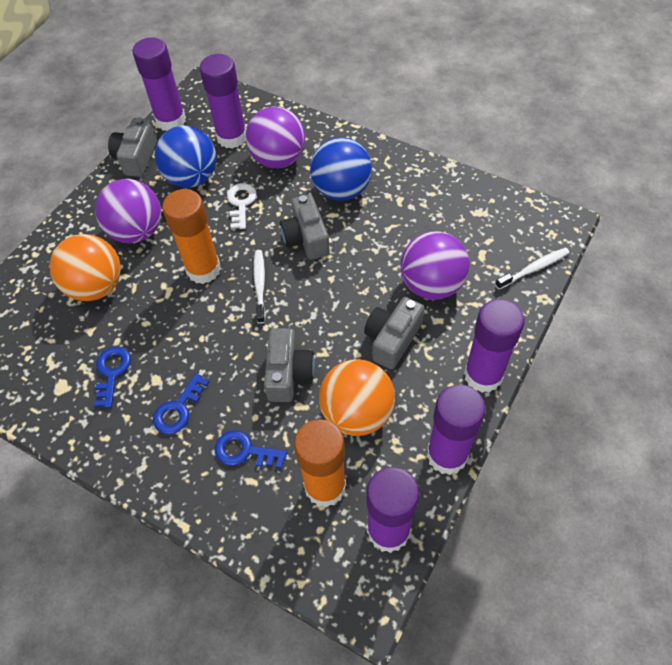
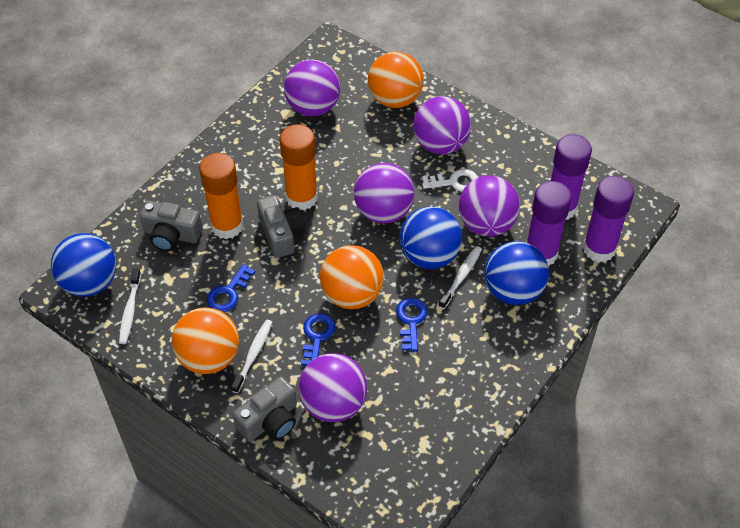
blue ball: [155,125,217,188] [310,137,372,201] = 2 -> [51,233,116,297] [400,207,462,269] [484,241,549,305] = 3
grey camera: [108,117,158,177] [264,328,315,402] [280,194,330,260] [364,297,424,369] = 4 -> [140,201,203,251] [233,376,297,442] [257,195,305,258] = 3
orange ball: [50,234,121,301] [319,359,395,436] = 2 -> [172,307,239,374] [320,245,384,309] [368,51,424,108] = 3
purple ball: [95,179,161,243] [246,107,305,168] [401,231,470,300] = 3 -> [284,60,340,116] [299,353,367,422] [354,163,414,224] [413,96,471,155] [459,175,520,237] = 5
purple glue stick: [133,37,186,131] [200,54,246,149] [366,467,419,553] [427,384,486,475] [464,299,525,393] = 5 -> [526,181,572,267] [551,134,592,220] [583,176,634,262] = 3
white toothbrush: [253,250,266,324] [495,247,570,289] = 2 -> [119,268,141,344] [231,320,272,393] [438,246,482,309] = 3

